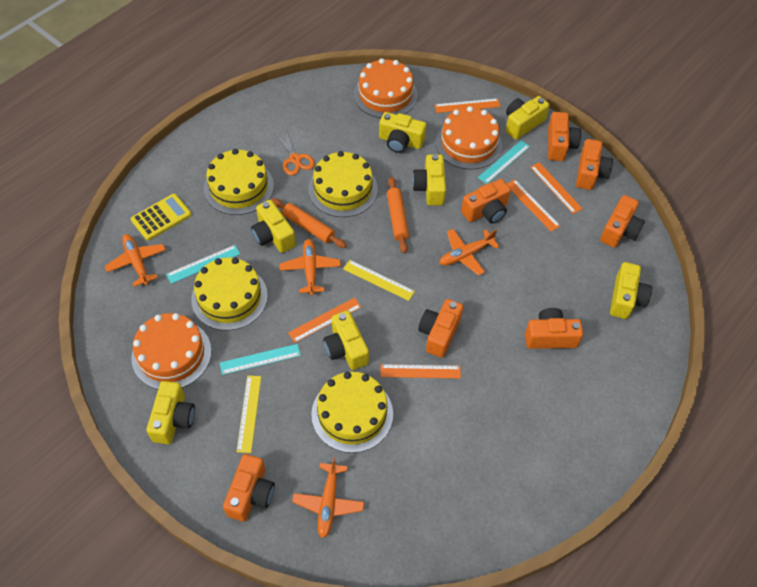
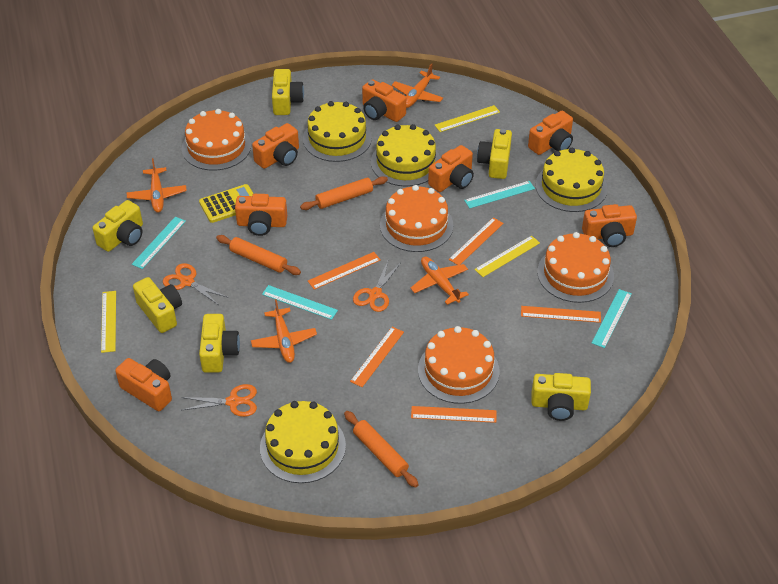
orange cake: [131,313,212,389] [354,58,418,118] [435,106,502,170] = 3 -> [182,109,251,171] [380,185,453,252] [418,326,500,404] [537,232,614,303] = 4
orange rolling pin: [272,198,347,248] [387,177,409,254] = 2 -> [216,235,301,275] [300,176,388,210] [344,411,419,488] = 3
orange scissors: [274,129,315,175] = 1 -> [163,263,229,305] [181,384,257,417] [353,261,400,312] = 3
turquoise ruler: [166,245,240,284] [220,344,301,375] [478,140,530,184] = 3 -> [132,217,186,269] [262,285,338,320] [464,181,535,209] [592,289,632,348] = 4
yellow camera: [146,381,195,444] [251,200,296,253] [323,310,369,370] [379,112,426,153] [412,154,446,205] [506,96,550,140] [610,262,652,319] = 7 -> [93,200,143,252] [133,277,182,333] [199,314,240,373] [272,69,304,115] [477,129,512,179] [531,373,591,421] = 6
yellow ruler: [237,376,261,453] [343,260,415,301] = 2 -> [101,291,116,353] [435,105,500,132] [474,236,540,277] = 3

